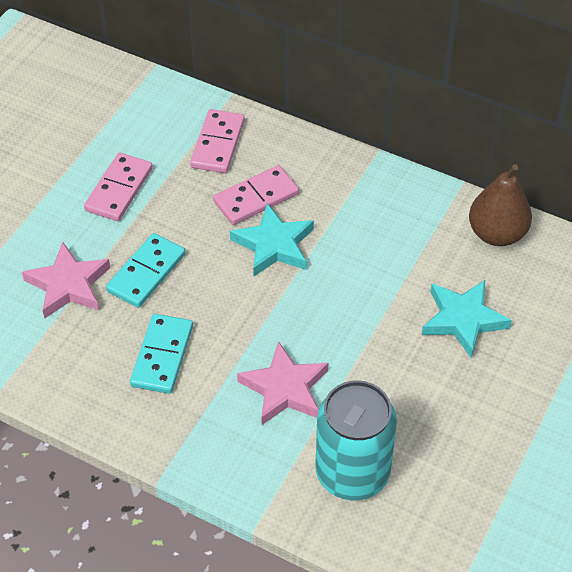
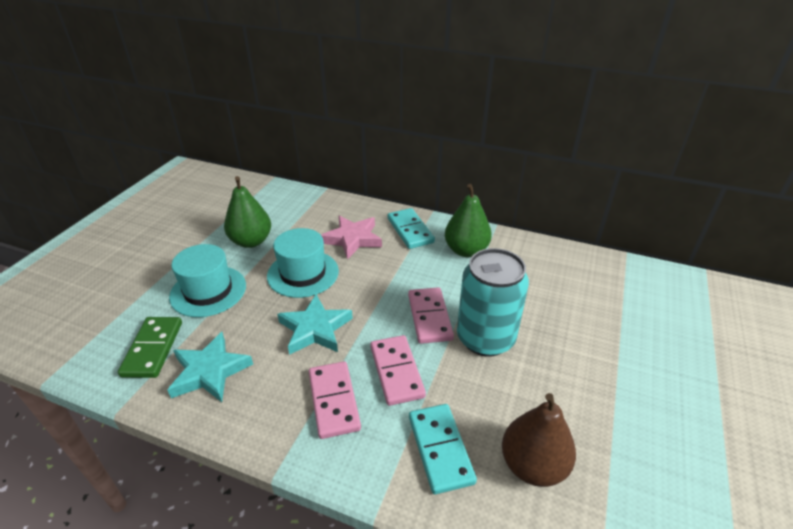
green domino: none = 0 -> [118,317,182,378] = 1
green pear: none = 0 -> [224,176,271,248] [445,184,492,257] = 2
pink star: [22,242,110,319] [237,341,328,425] = 2 -> [321,215,382,260] = 1
turquoise hat: none = 0 -> [169,244,246,317] [267,228,339,298] = 2

